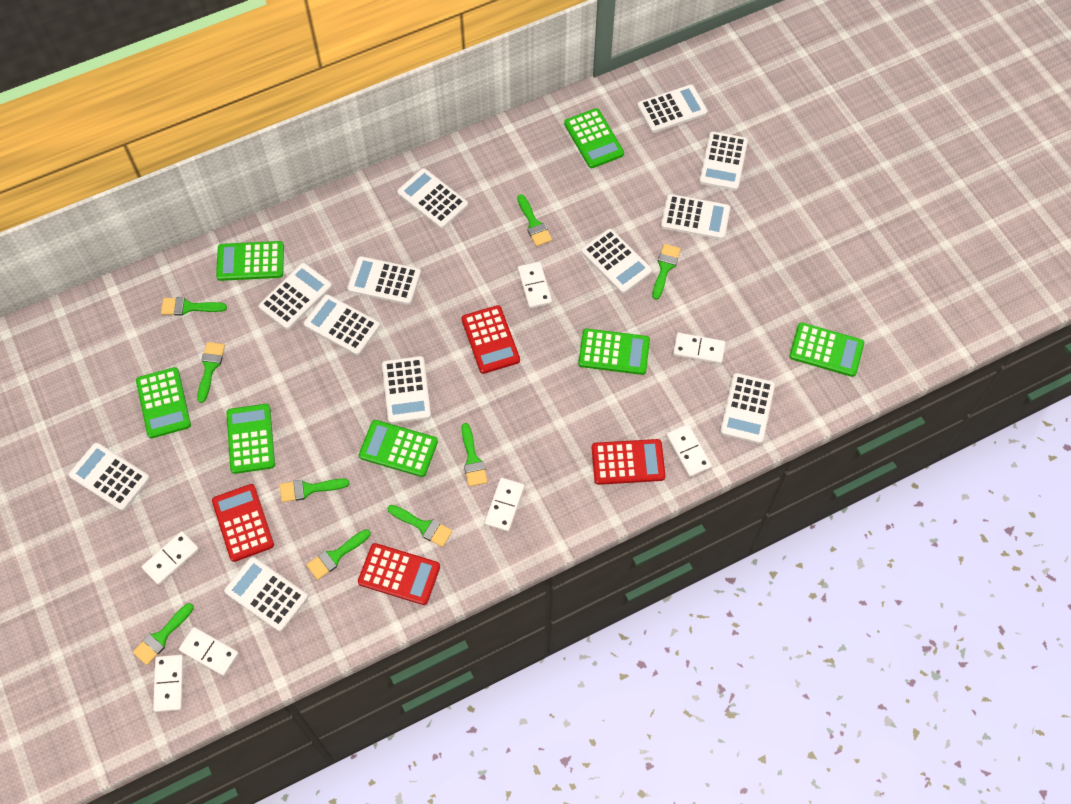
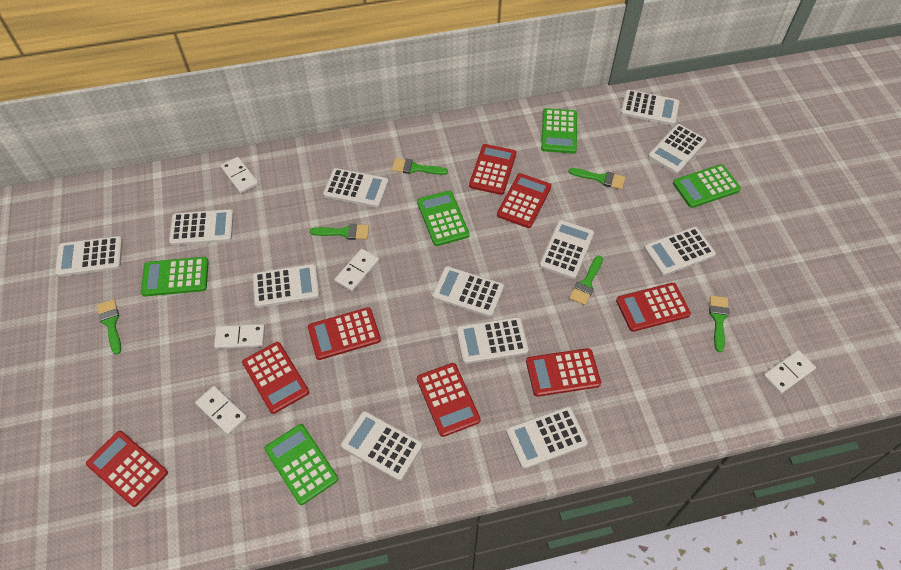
green brush: [133,603,194,665] [161,297,227,316] [197,342,225,403] [280,478,349,502] [306,529,371,580] [388,505,452,547] [461,423,488,487] [517,194,552,246] [652,244,681,300] = 9 -> [97,299,121,355] [310,224,369,240] [392,158,448,175] [568,168,625,189] [569,256,603,305] [709,295,729,352] = 6
green calculator: [136,367,191,438] [216,241,284,281] [226,404,275,474] [359,420,438,477] [564,108,624,168] [578,328,650,375] [789,322,864,377] = 7 -> [141,257,209,297] [265,424,338,505] [417,191,470,246] [541,108,577,154] [673,164,741,208] = 5
red calculator: [212,484,274,562] [358,543,440,605] [462,305,520,374] [592,439,666,485] = 4 -> [86,431,168,507] [242,342,309,414] [308,307,381,360] [417,363,481,437] [469,144,516,195] [497,173,551,228] [526,348,601,397] [616,283,691,332] = 8
white domino: [142,531,199,585] [153,655,184,712] [179,627,239,676] [485,478,525,532] [518,262,552,308] [666,424,712,477] [673,333,725,364] = 7 -> [195,386,247,435] [214,324,265,349] [220,157,258,194] [334,249,379,292] [763,350,816,394] = 5

